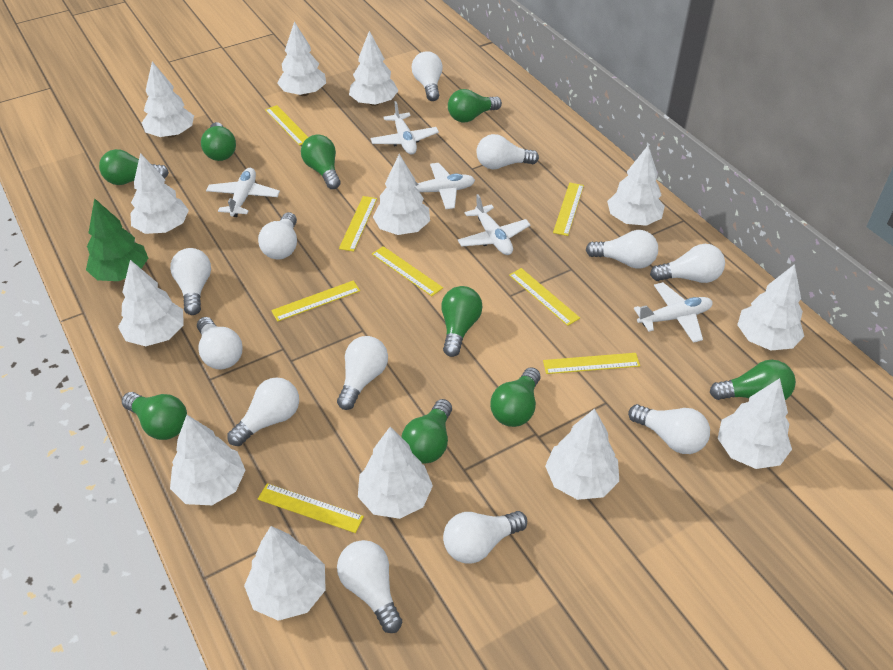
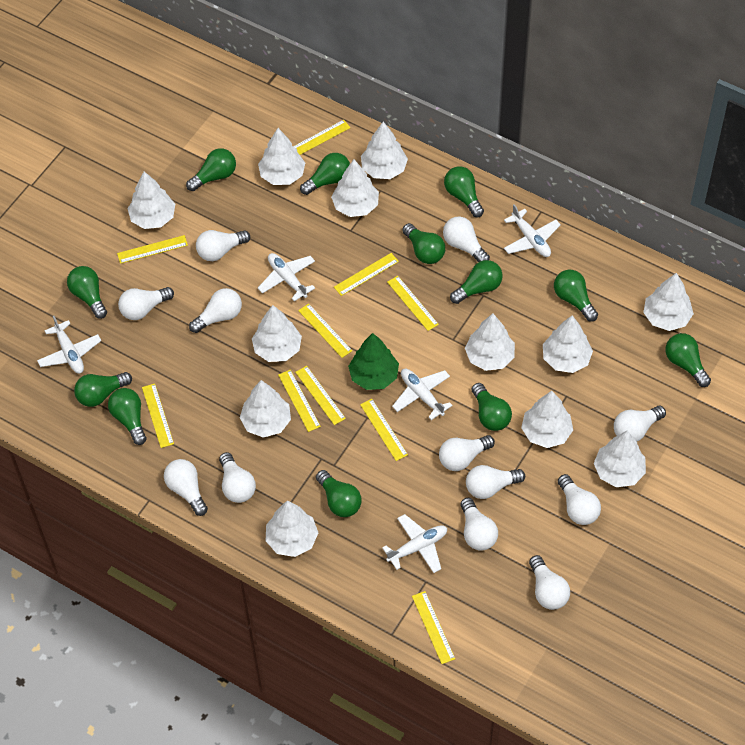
green light bulb: [99,149,169,185] [122,392,187,440] [201,122,236,161] [301,134,341,189] [401,399,452,464] [441,286,483,357] [448,89,502,122] [490,367,540,427] [710,360,796,400] = 9 -> [67,266,107,319] [74,372,132,407] [108,388,147,445] [186,148,236,191] [300,153,350,195] [316,470,361,517] [402,223,445,264] [444,166,484,217] [450,260,503,304] [471,383,512,431] [554,270,598,322] [666,333,711,387] = 12
white tree: [118,260,184,346] [130,153,189,234] [142,62,194,138] [170,415,245,505] [244,526,326,621] [277,22,326,96] [349,31,399,106] [358,427,433,519] [373,154,430,235] [545,409,619,500] [607,146,665,226] [718,378,792,469] [737,264,804,350] = 13 -> [127,172,175,229] [240,380,291,438] [252,305,302,362] [258,128,305,185] [266,500,318,557] [331,159,379,217] [361,122,408,179] [465,313,515,371] [521,391,573,448] [543,315,593,373] [594,431,646,487] [643,273,694,331] = 12
yellow ruler: [258,483,364,533] [265,105,308,146] [271,280,360,322] [339,196,377,252] [372,246,443,296] [509,268,580,326] [543,353,640,374] [553,183,584,236] = 8 -> [117,235,188,264] [142,383,174,448] [278,370,321,432] [293,120,351,155] [295,366,346,425] [298,304,353,358] [334,253,399,296] [360,399,408,461] [387,276,439,331] [412,591,455,664] = 10

